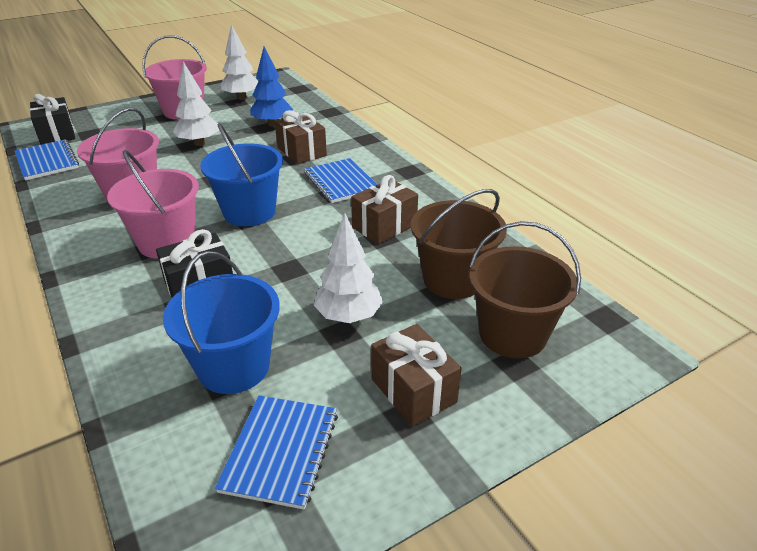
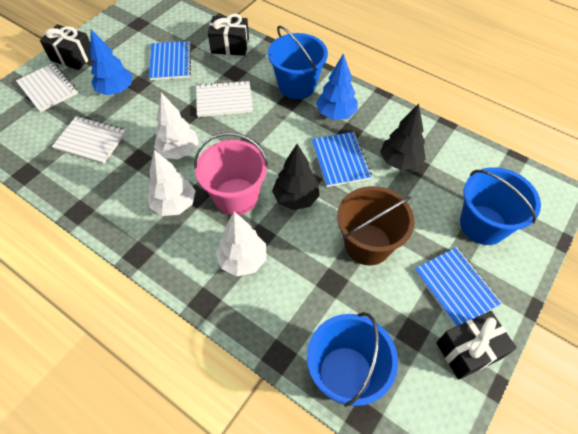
black gift: [30,94,75,145] [156,229,233,298] = 2 -> [40,24,91,70] [208,14,249,56] [436,311,517,380] = 3
black tree: none = 0 -> [272,144,320,210] [380,104,426,170] = 2
blue bucket: [163,251,280,394] [200,123,283,226] = 2 -> [268,26,328,99] [307,312,398,407] [460,167,541,245] = 3
blue tree: [250,47,293,126] = 1 -> [90,29,132,95] [316,54,357,120] = 2
brown bucket: [411,189,507,299] [469,221,581,358] = 2 -> [337,186,415,265] = 1
brown gift: [275,110,327,164] [351,175,418,244] [371,324,462,426] = 3 -> none = 0
pink bucket: [77,108,159,202] [107,150,199,259] [142,35,207,120] = 3 -> [194,132,269,215] = 1
white notebook: none = 0 -> [16,63,78,112] [52,116,126,164] [196,80,253,117] = 3

